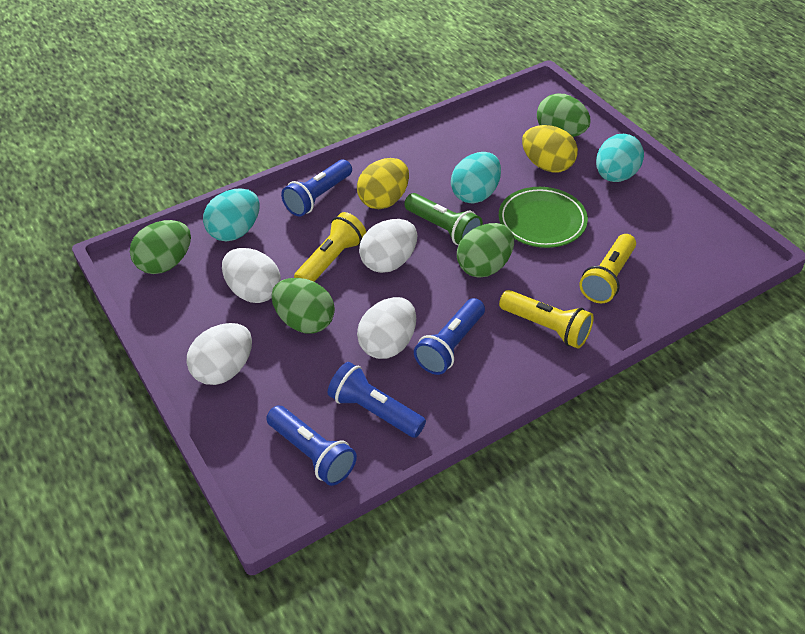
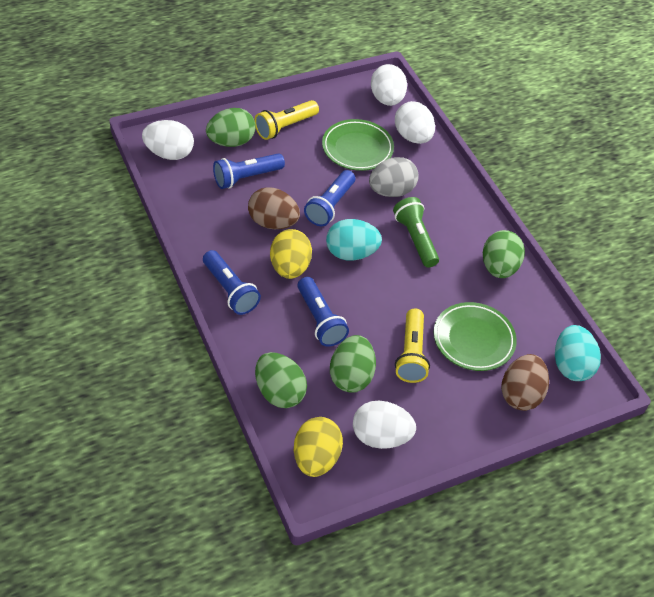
brown egg: none = 0 -> [248,187,300,229] [501,354,549,411] = 2
green plate: [499,187,588,248] = 1 -> [322,119,394,171] [434,302,517,371] = 2
grey egg: none = 0 -> [369,157,419,197] = 1
turquoise egg: [203,188,260,241] [451,152,501,204] [596,134,644,182] = 3 -> [326,219,382,260] [555,325,601,381] = 2
yellow flashlight: [294,212,366,282] [499,290,594,349] [579,234,636,303] = 3 -> [254,100,319,140] [395,308,430,383] = 2

